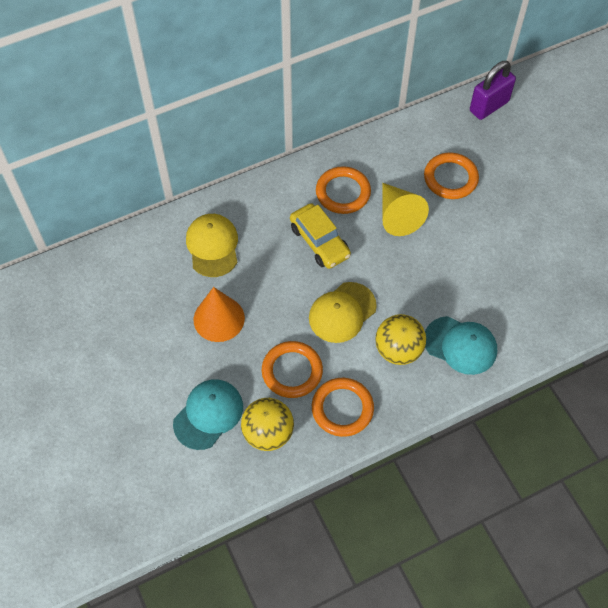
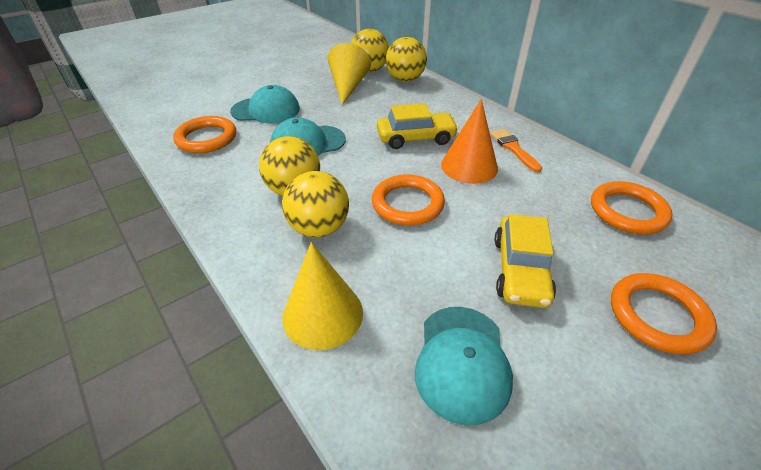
orange brush: none = 0 -> [490,129,542,172] = 1
purple padlock: [470,61,516,120] = 1 -> none = 0
turquoise cap: [173,380,243,450] [425,316,497,375] = 2 -> [230,85,300,123] [270,117,346,156] [415,307,513,425] = 3
yellow ball: [241,398,294,451] [376,314,426,365] = 2 -> [259,136,320,196] [282,171,349,237] [351,29,389,72] [386,37,427,82] = 4
yellow cap: [186,214,238,277] [309,282,377,343] = 2 -> none = 0
yellow car: [290,203,351,269] = 1 -> [377,103,459,149] [495,214,556,308] = 2
yellow cone: [382,183,429,236] = 1 -> [282,242,363,350] [328,43,371,105] = 2

